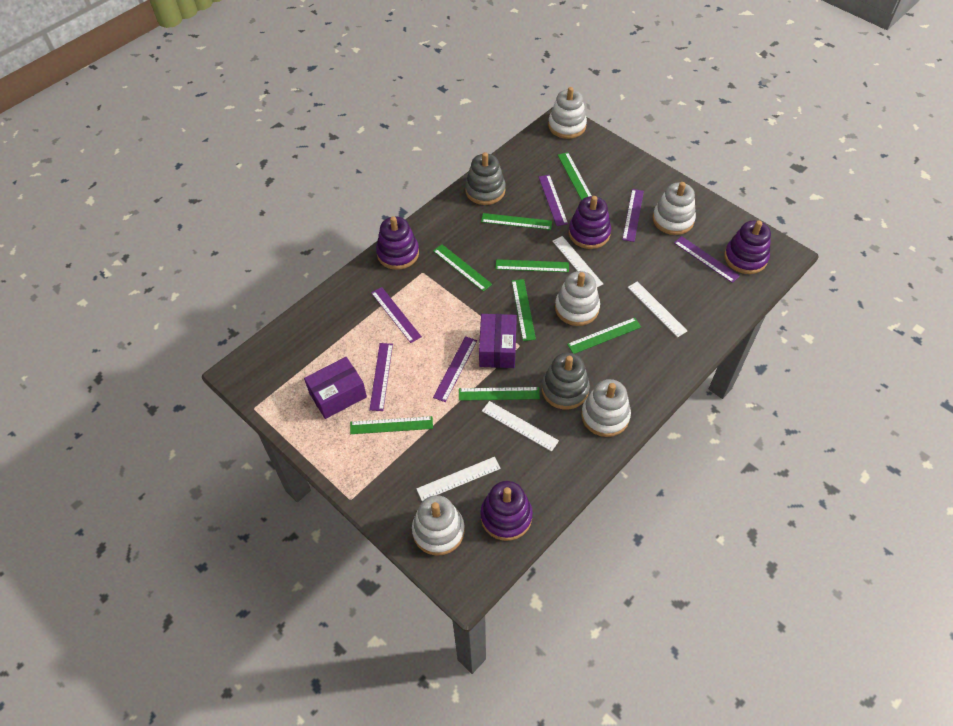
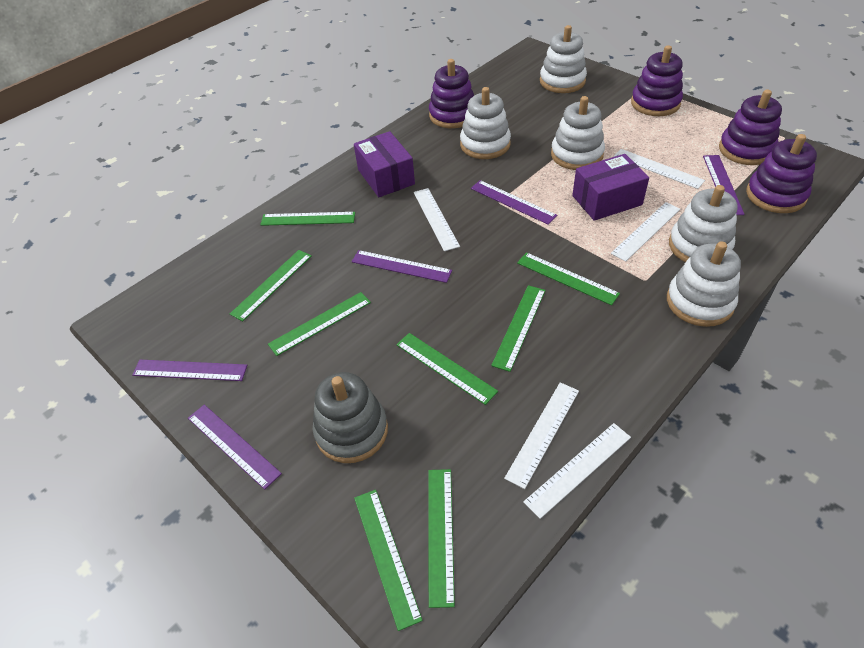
grey stacking toy: [465,152,506,205] [542,353,590,410] = 2 -> [313,372,388,463] = 1
purple ruler: [369,343,393,411] [371,287,422,343] [433,336,477,402] [539,175,568,226] [622,189,644,242] [674,236,740,283] = 6 -> [132,360,247,381] [188,405,282,490] [352,250,452,283] [471,180,557,225] [703,155,745,215] = 5
white ruler: [416,457,501,501] [482,401,559,451] [552,236,603,287] [628,281,687,337] = 4 -> [414,188,460,251] [504,382,579,489] [523,423,631,519] [611,202,680,262] [613,149,705,189] = 5

